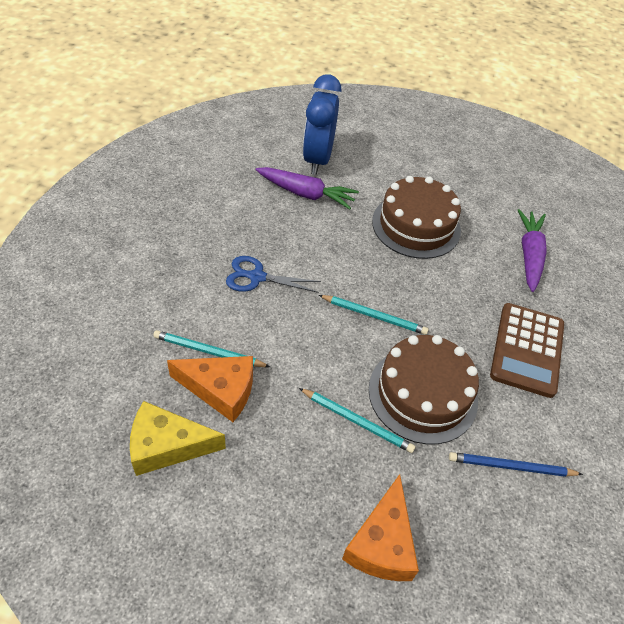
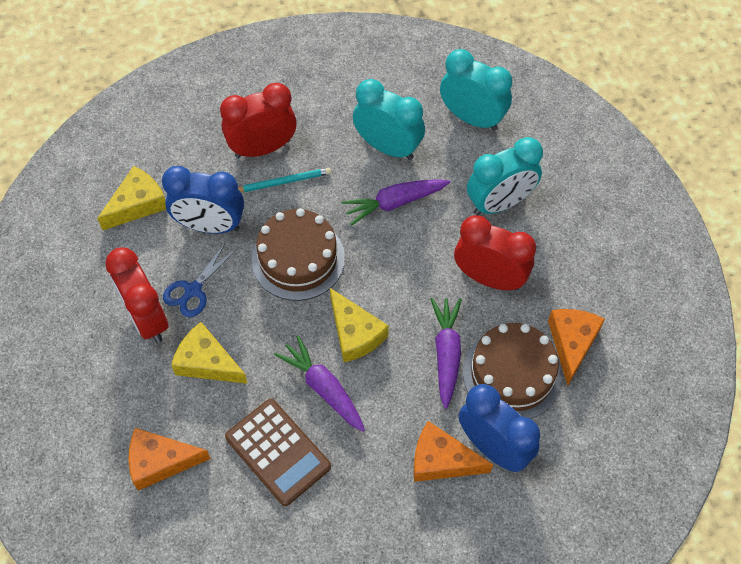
blue clock: [303,74,341,175] = 1 -> [162,166,244,234] [458,384,540,472] = 2
blue pencil: [449,452,583,477] = 1 -> none = 0
orange cheese: [167,356,253,422] [342,474,419,581] = 2 -> [128,428,211,491] [413,421,493,482] [548,309,605,386] = 3
purple carrot: [256,167,359,209] [518,209,547,292] = 2 -> [274,335,365,432] [341,179,450,225] [431,298,462,409] = 3
red clock: none = 0 -> [105,247,169,343] [220,83,297,158] [454,215,536,291] = 3
turquoise clock: none = 0 -> [353,79,425,160] [440,49,512,131] [467,137,543,215] = 3
turquoise pencil: [153,330,270,367] [299,388,416,453] [319,295,429,335] = 3 -> [238,167,331,192] = 1
yellow cheese: [130,401,226,476] = 1 -> [97,166,166,230] [171,322,248,384] [330,288,389,362] = 3

